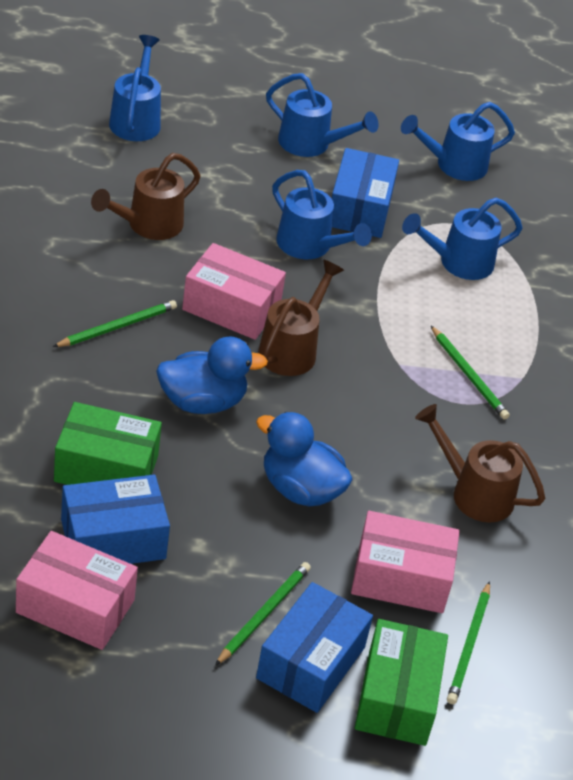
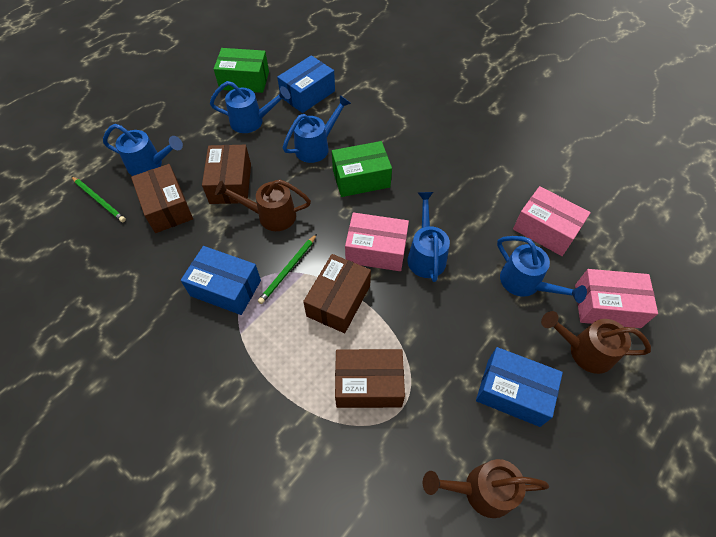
blue duck: [156,336,268,414] [256,412,353,506] = 2 -> none = 0
brown box: none = 0 -> [131,164,193,233] [202,145,251,204] [303,254,371,333] [335,349,405,408] = 4
green pencil: [53,300,177,347] [215,562,311,666] [431,326,510,420] [447,581,490,704] = 4 -> [71,176,126,222] [258,234,317,304] = 2

